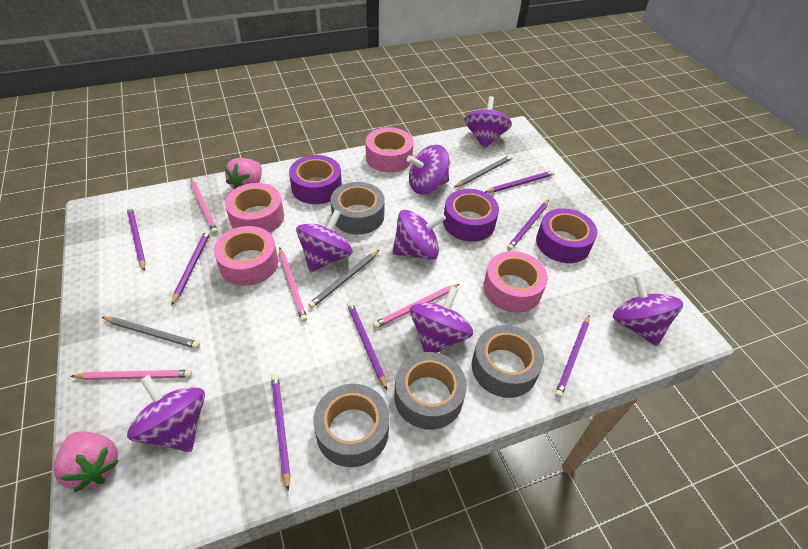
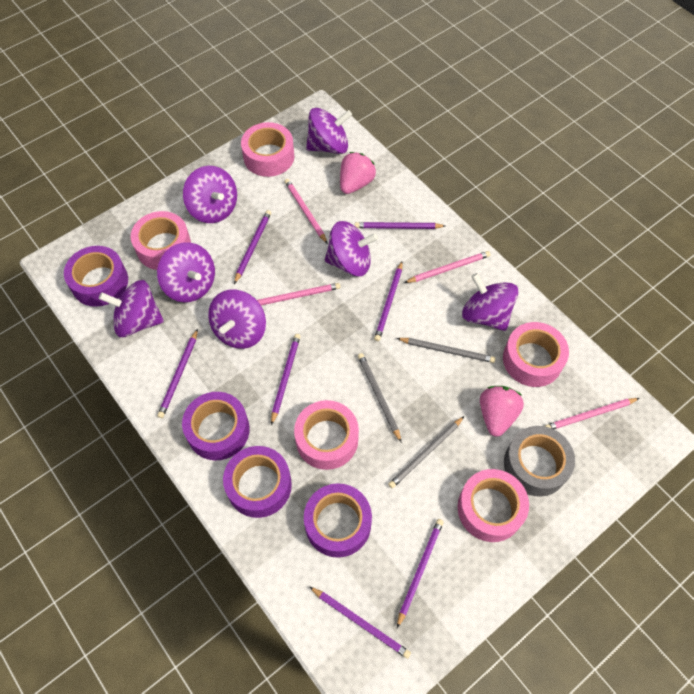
grey tape: [313,384,389,467] [330,182,385,235] [394,352,467,430] [472,325,544,398] = 4 -> [504,426,575,497] = 1
pink tape: [214,226,278,286] [225,183,284,233] [366,127,413,173] [483,251,548,313] = 4 -> [131,211,191,270] [241,122,294,177] [294,400,359,470] [457,469,529,542] [503,322,569,387] = 5
purple tape: [289,155,342,204] [443,189,499,242] [536,208,597,263] = 3 -> [64,246,128,307] [182,392,250,460] [223,446,292,518] [304,483,372,558] = 4

